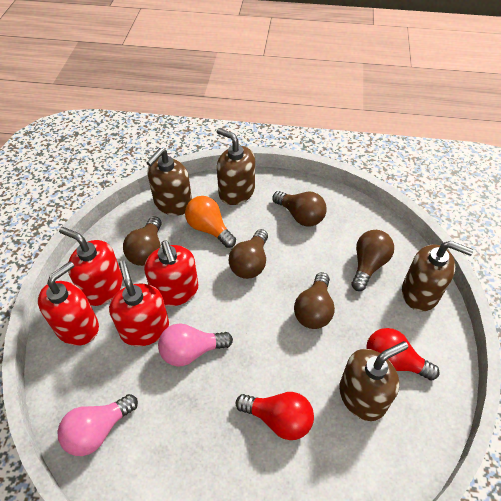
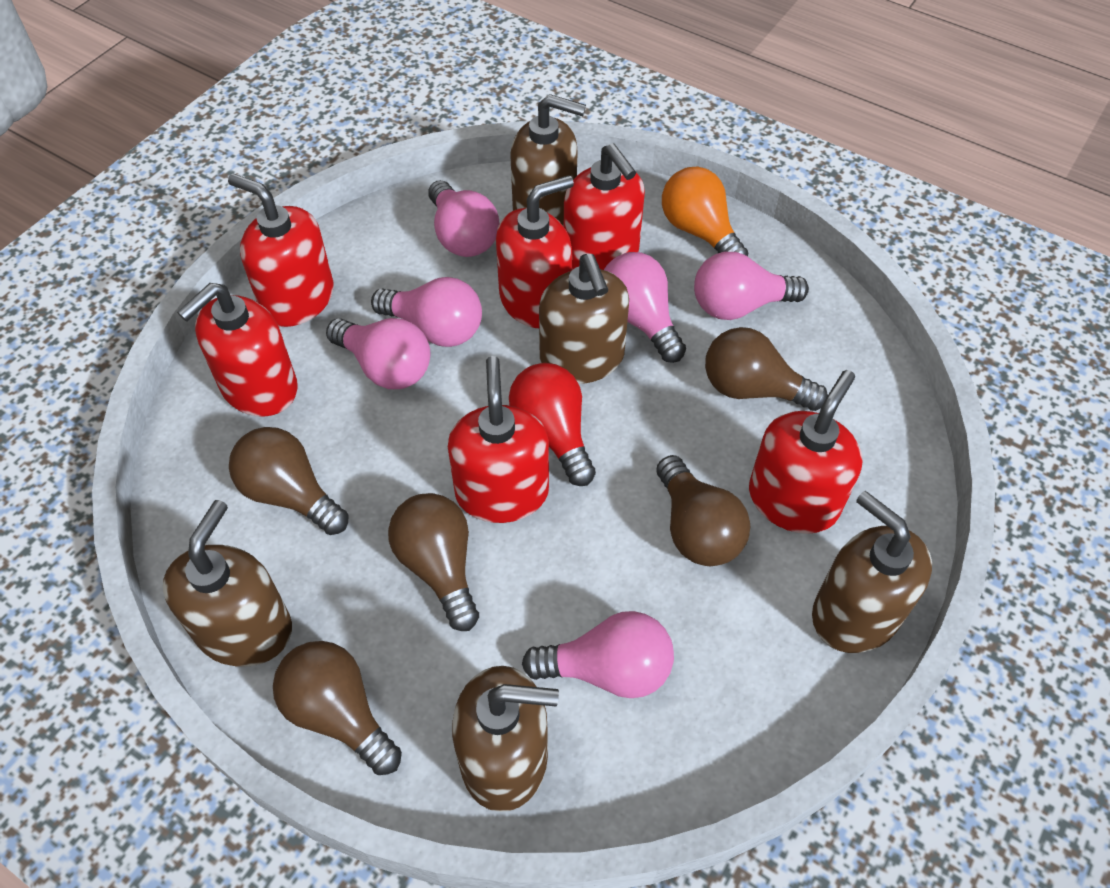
brown soap dispenser: [146,148,192,216] [216,128,255,205] [339,341,408,421] [402,241,474,311] = 4 -> [163,500,292,667] [452,666,559,812] [510,94,586,227] [539,254,629,384] [812,491,932,653] = 5
pink light bulb: [58,394,138,456] [158,323,233,367] = 2 -> [326,318,431,389] [371,277,482,347] [429,180,499,257] [522,611,674,698] [604,252,686,363] [694,252,809,320] = 6
red light bulb: [236,392,314,440] [366,328,440,380] = 2 -> [509,363,596,486] = 1
red soap dispenser: [38,261,99,346] [59,227,123,306] [109,261,169,346] [144,241,198,306] = 4 -> [177,283,298,417] [228,173,334,327] [448,356,549,523] [496,175,574,328] [564,143,645,270] [749,370,862,534] = 6

